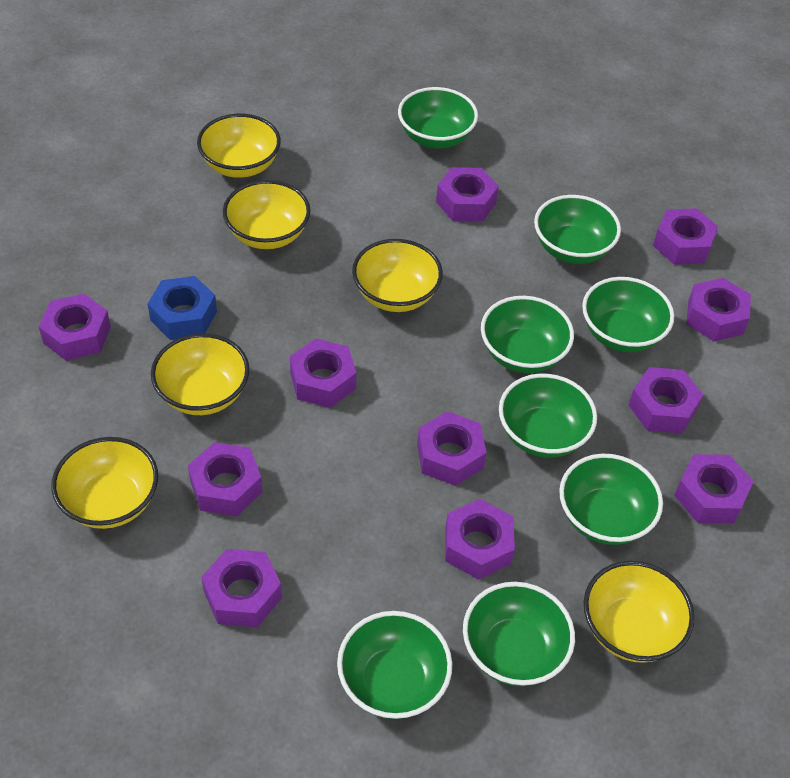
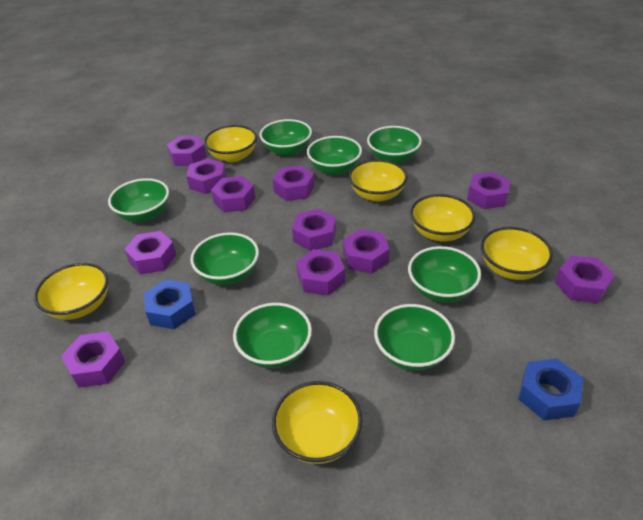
blue nut: [148,276,217,340] = 1 -> [144,280,196,329] [518,358,584,420] = 2

